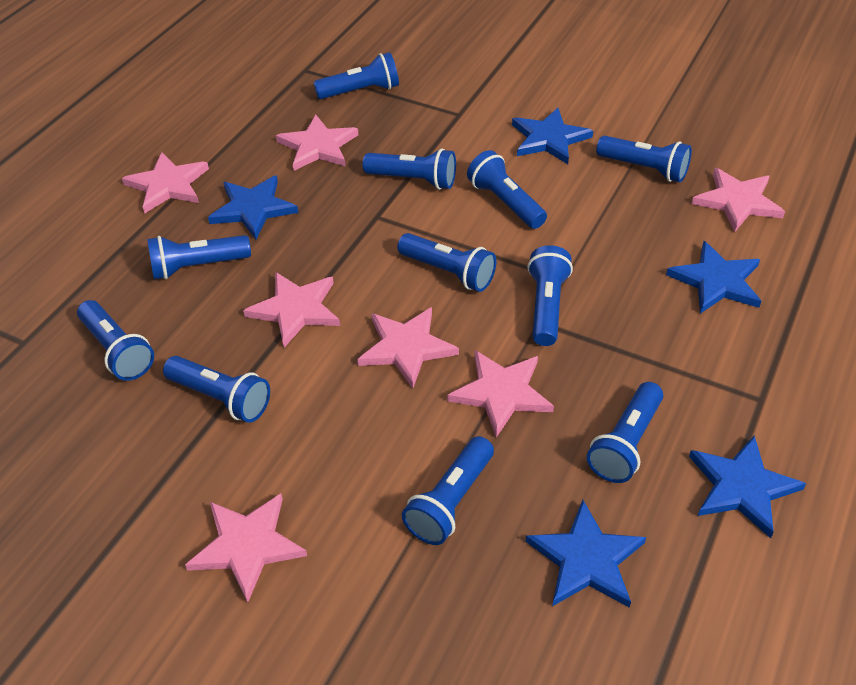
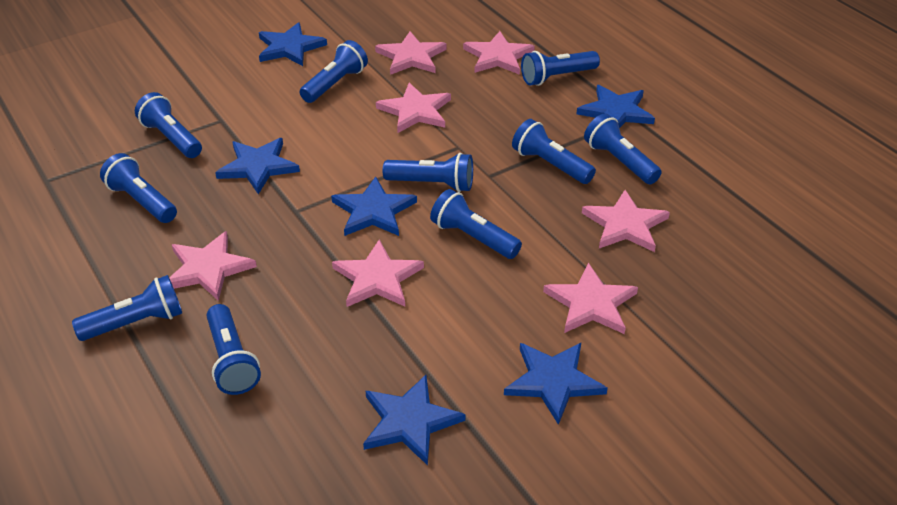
blue flashlight: [77,300,154,381] [147,235,251,280] [163,356,270,423] [313,52,399,99] [363,148,456,190] [397,233,496,292] [402,436,494,545] [467,150,547,229] [527,245,573,346] [587,382,663,483] [596,136,692,182] = 11 -> [72,275,182,341] [100,153,177,223] [135,92,202,158] [207,304,261,395] [300,40,368,103] [383,153,473,192] [430,189,522,259] [512,119,596,184] [521,51,600,86] [584,113,662,184] = 10
blue star: [208,175,298,239] [512,108,593,164] [526,500,646,608] [666,241,762,314] [689,435,806,538] = 5 -> [215,138,300,194] [259,22,327,66] [331,177,417,236] [363,375,465,465] [504,343,608,425] [576,85,655,128] = 6

